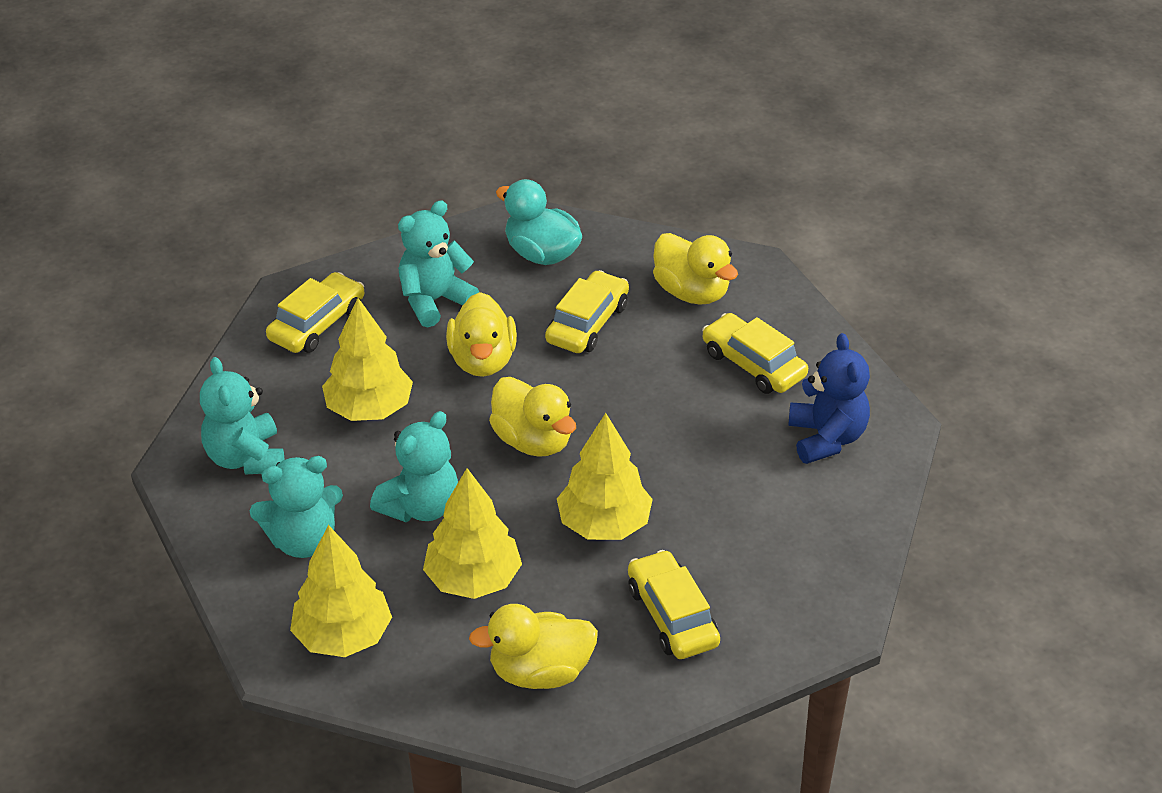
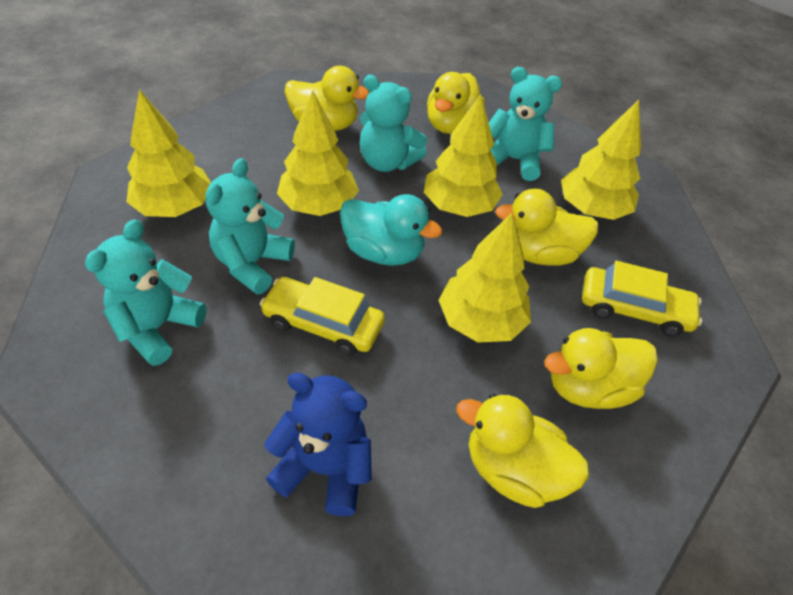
yellow car: [266,272,364,353] [545,270,629,353] [628,550,720,659] [702,313,808,394] = 4 -> [260,277,385,356] [582,261,702,336] = 2
yellow duck: [446,292,517,377] [469,604,598,689] [489,377,576,457] [653,233,738,305] = 4 -> [285,66,370,131] [427,72,485,134] [456,394,589,508] [495,189,599,266] [544,328,658,409] = 5
yellow tree: [290,525,392,657] [322,298,413,421] [423,468,522,599] [557,413,653,540] = 4 -> [127,89,211,217] [277,91,359,216] [424,94,503,217] [439,213,531,343] [561,100,641,220] = 5

